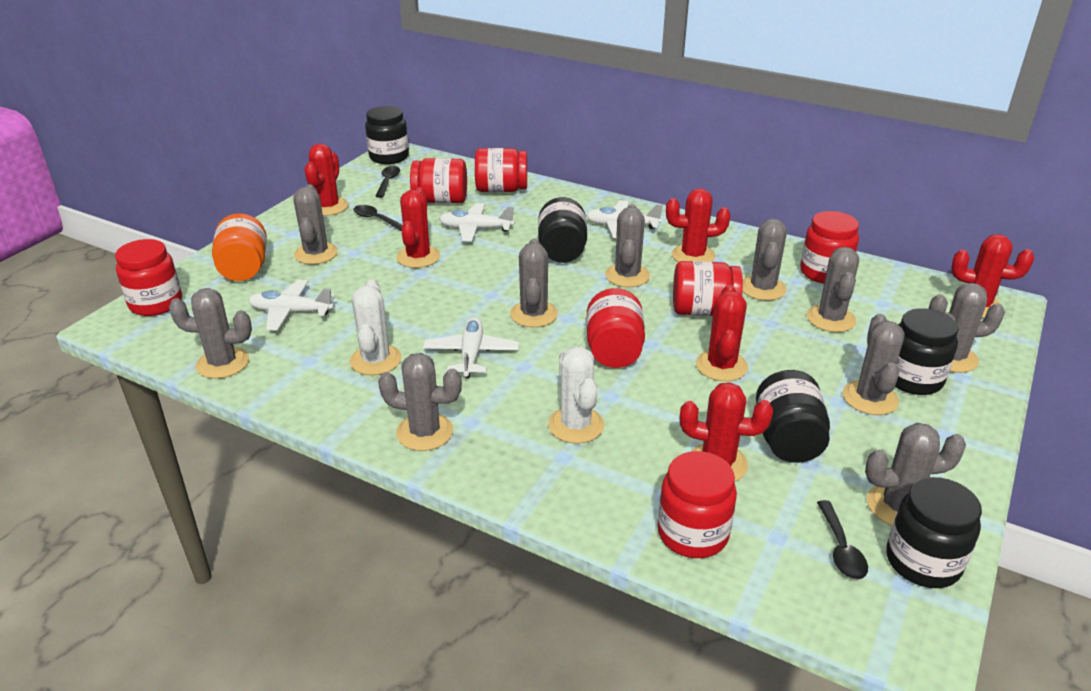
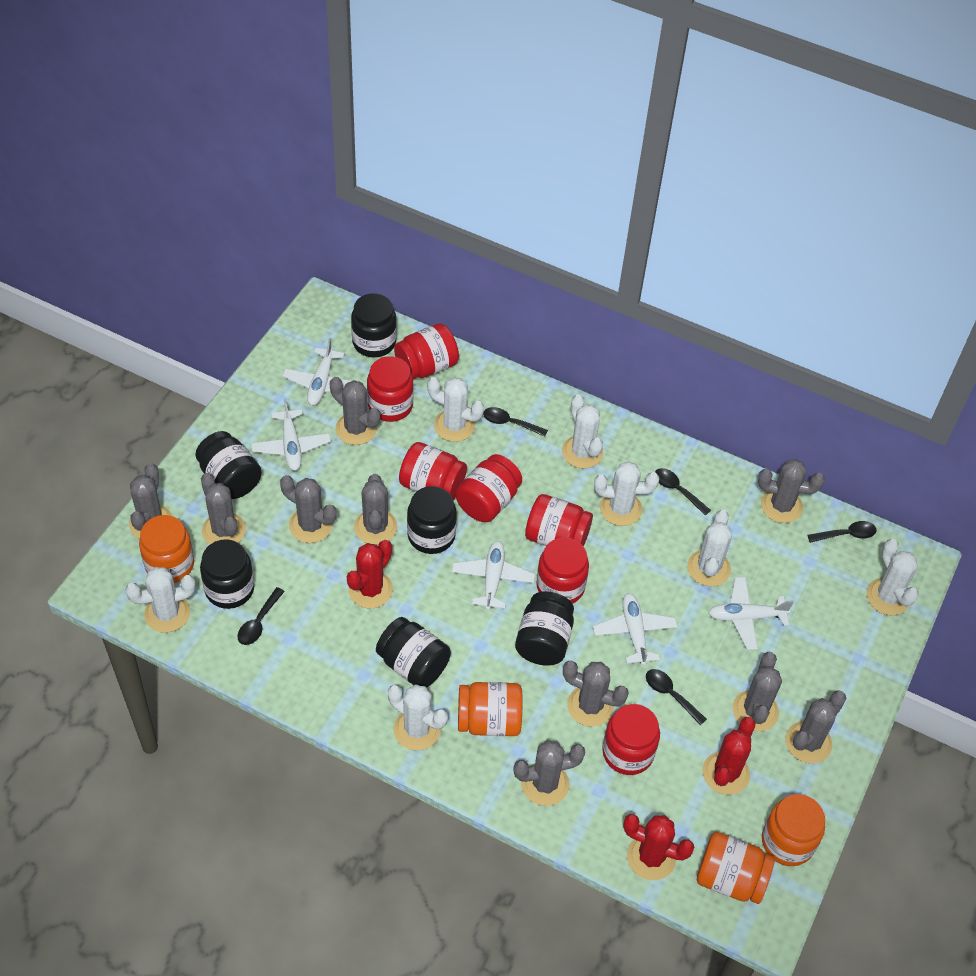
black jar: [365,106,409,164] [538,197,587,263] [756,370,830,463] [886,477,982,588] [895,308,959,395] = 5 -> [195,431,262,499] [200,539,255,609] [351,293,397,358] [376,617,451,688] [407,486,457,554] [515,591,574,666] = 6
black spoon: [353,205,402,231] [375,166,400,198] [817,500,868,579] = 3 -> [237,587,285,645] [483,407,548,437] [646,669,707,725] [655,468,711,516] [807,521,877,543] = 5
orange jar: [212,213,267,281] = 1 -> [139,515,194,583] [458,682,522,736] [697,832,775,904] [762,794,825,866] = 4
red cactus: [304,144,348,216] [396,187,440,268] [666,188,731,262] [680,382,773,482] [696,285,748,381] [952,234,1034,318] = 6 -> [347,540,393,608] [623,814,694,880] [702,717,755,795] = 3
white cactus: [350,279,402,375] [548,346,604,444] = 2 -> [125,567,196,633] [388,684,448,750] [427,377,484,442] [562,394,603,469] [594,461,659,526] [687,510,732,586] [867,539,919,615] = 7
white plane: [248,280,335,331] [423,317,519,378] [439,203,514,242] [586,200,663,238] = 4 -> [251,399,331,471] [283,338,351,406] [452,541,535,610] [593,593,677,666] [709,577,794,650] = 5

